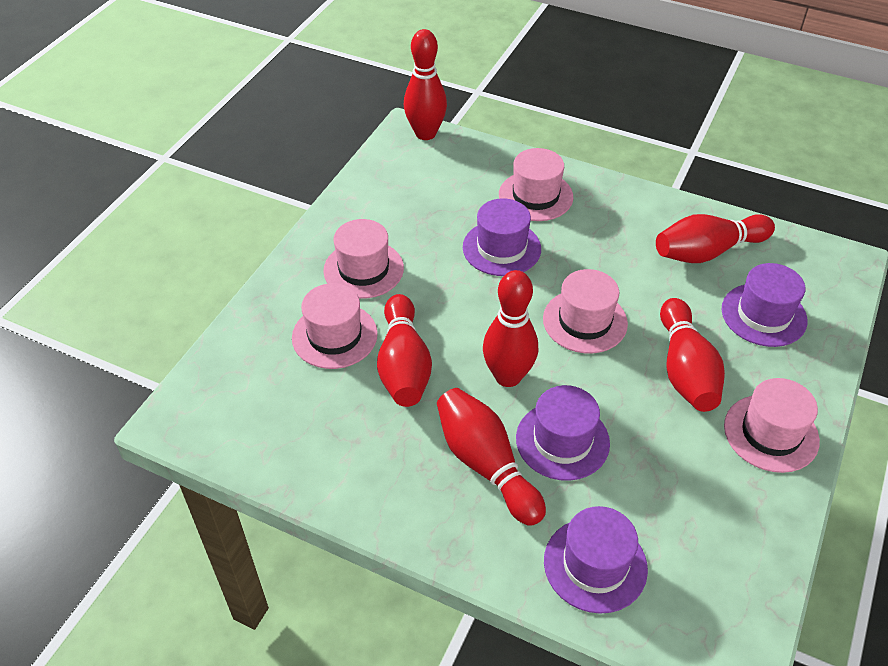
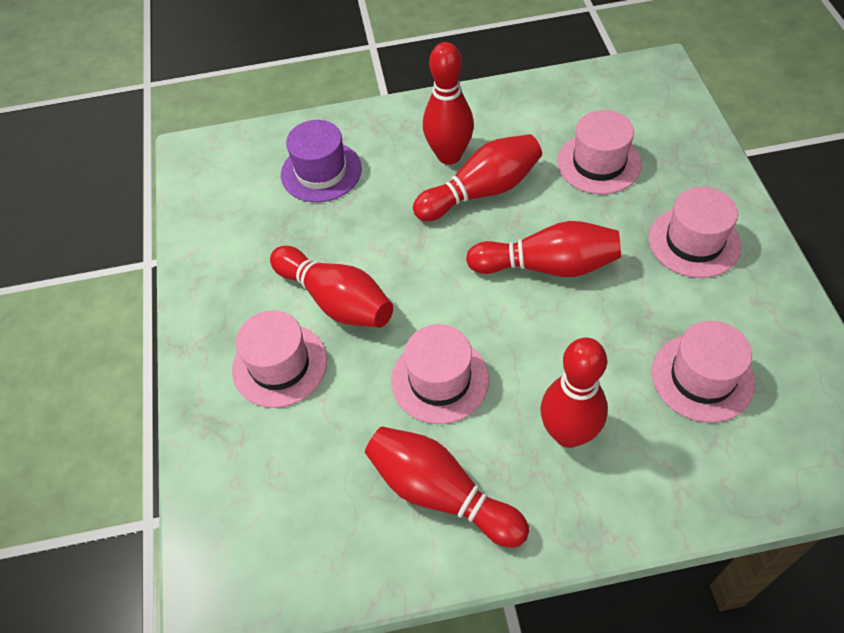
purple hat: [463,198,541,276] [516,385,610,481] [544,506,648,614] [722,263,807,347] = 4 -> [281,120,362,202] = 1

